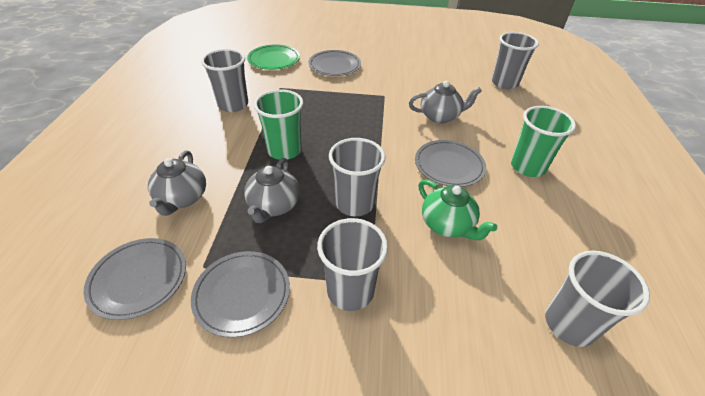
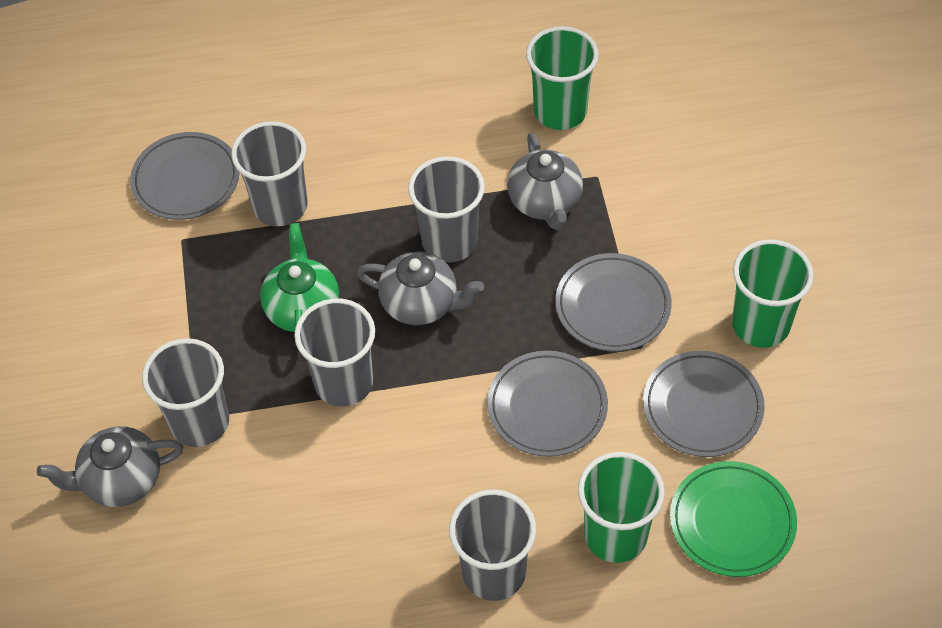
green cup: [254,89,303,160] [511,106,576,177] = 2 -> [526,26,599,130] [578,452,665,563] [732,239,814,348] = 3

